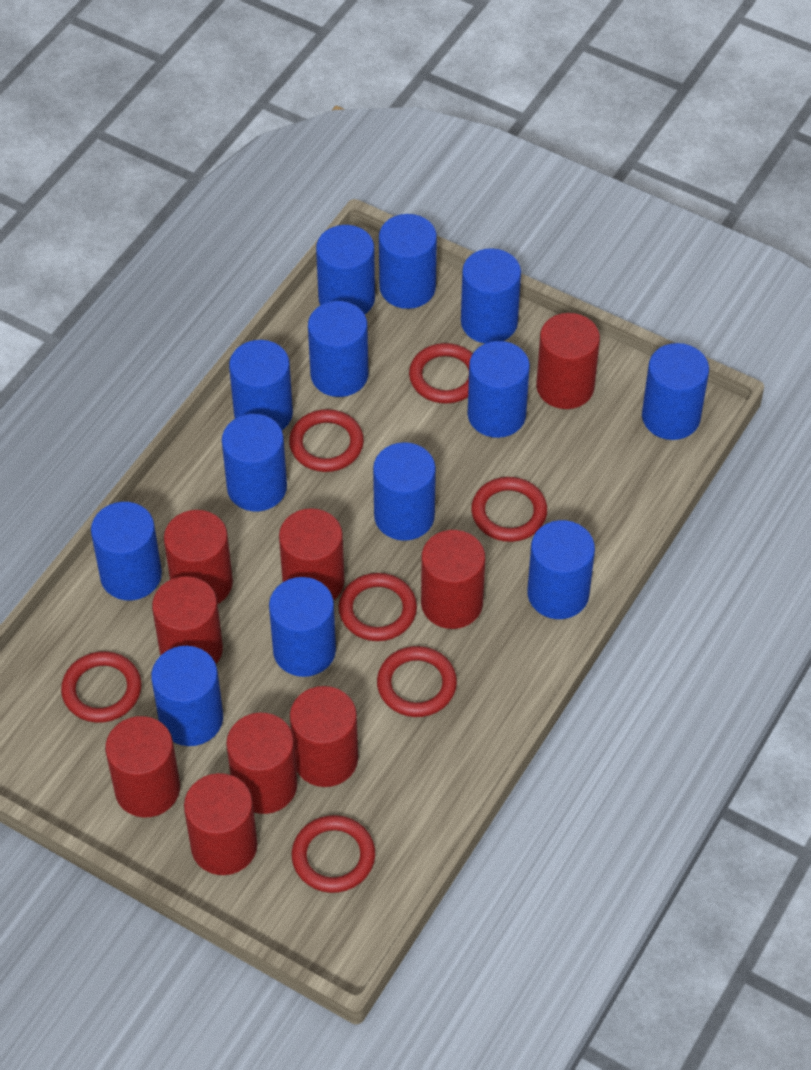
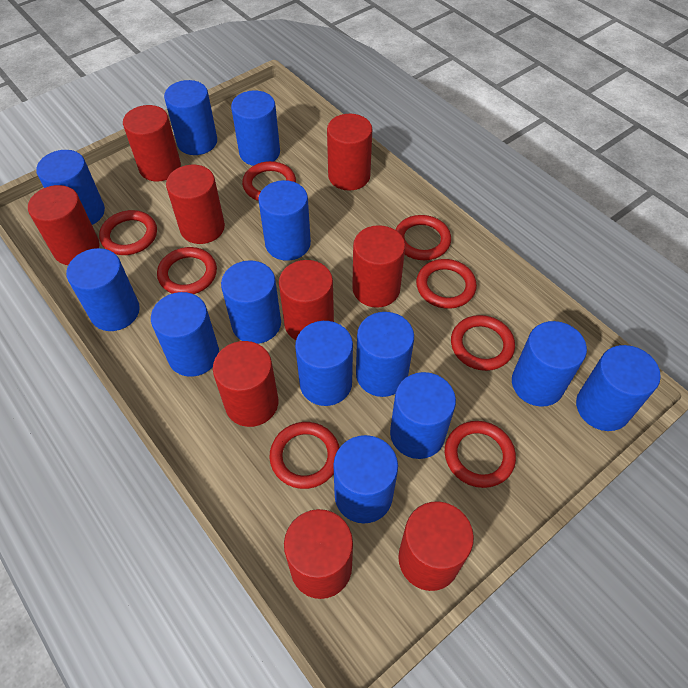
red ring: [61,651,142,723] [289,409,364,472] [292,815,375,893] [339,573,417,641] [377,646,457,717] [409,343,473,404] [471,477,547,542] = 7 -> [99,210,157,255] [157,247,217,294] [242,161,296,201] [269,422,340,489] [395,215,451,260] [416,259,477,309] [445,421,516,488] [451,315,515,371] = 8

